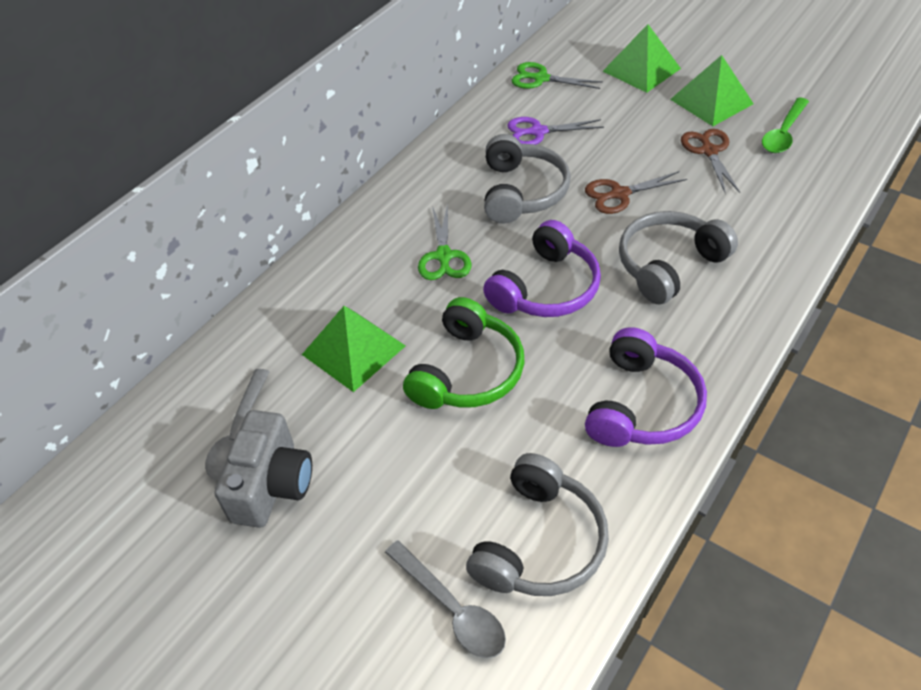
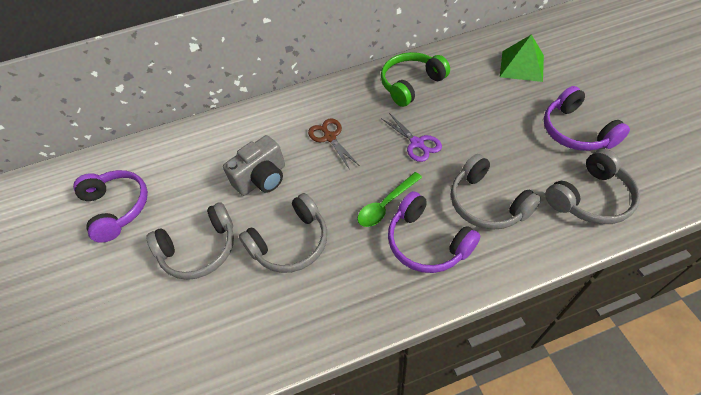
brown scissors: [585,171,687,214] [681,129,740,194] = 2 -> [308,118,360,170] = 1
green pyramid: [302,306,406,392] [603,24,681,93] [670,55,754,126] = 3 -> [500,34,544,82] = 1
green scissors: [418,204,471,280] [512,62,603,89] = 2 -> none = 0
grey headphones: [466,453,609,596] [484,134,571,224] [619,211,738,304] = 3 -> [146,202,234,280] [239,193,327,273] [451,154,541,230] [545,149,640,224] = 4
grey spoon: [205,369,270,480] [385,540,506,658] = 2 -> none = 0
purple headphones: [483,220,601,317] [585,327,707,447] = 2 -> [73,170,148,243] [388,191,480,273] [544,86,630,151] = 3

